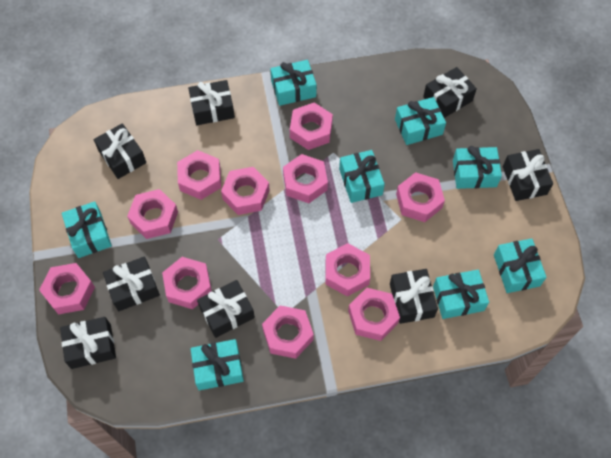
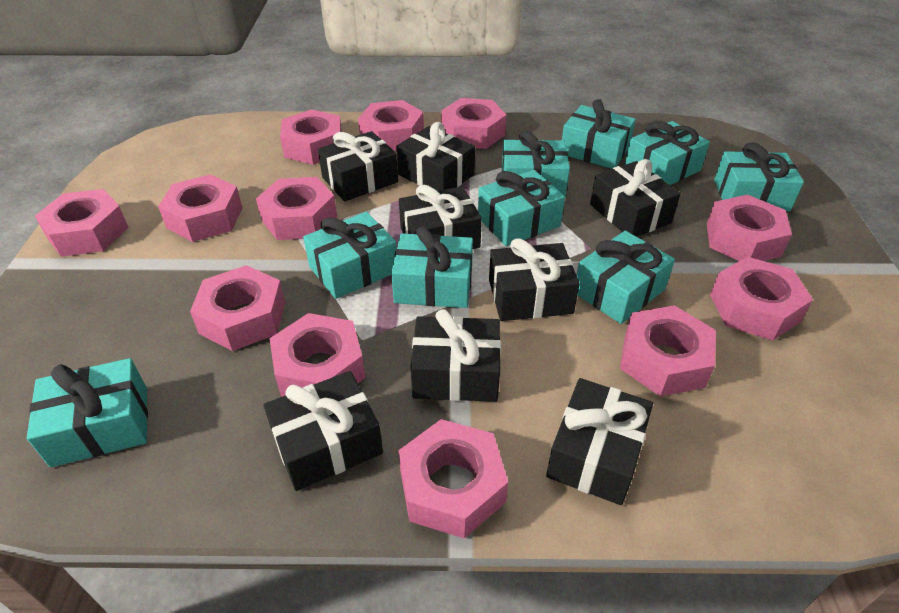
pink nut: [39,263,95,315] [127,189,178,239] [162,257,212,309] [177,150,221,200] [221,167,270,215] [262,306,314,359] [283,154,328,203] [290,103,333,150] [325,243,370,297] [348,288,400,341] [396,172,445,222] = 11 -> [35,189,129,257] [158,175,242,242] [190,265,285,351] [256,177,337,240] [270,313,365,397] [280,109,342,165] [358,100,424,151] [398,419,508,539] [441,98,507,149] [620,305,716,397] [707,195,792,261] [710,257,813,341] = 12
turquoise gift: [62,201,112,258] [190,339,244,390] [271,60,317,106] [339,150,385,203] [395,97,446,145] [433,269,489,319] [453,146,502,189] [494,238,547,293] = 8 -> [27,358,148,467] [303,212,397,299] [391,226,473,308] [478,170,565,246] [502,130,570,197] [562,99,636,169] [577,231,675,324] [625,121,710,185] [714,142,804,212] = 9

